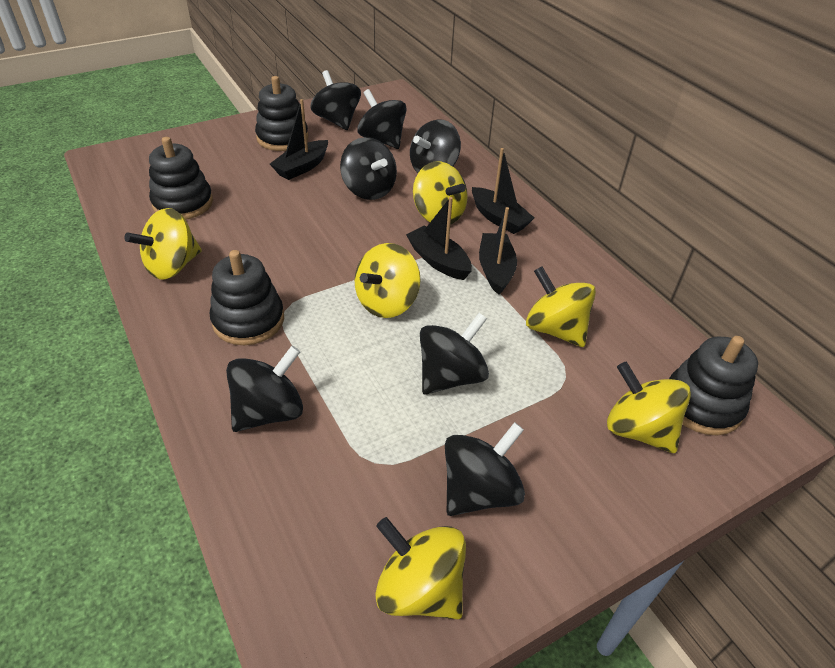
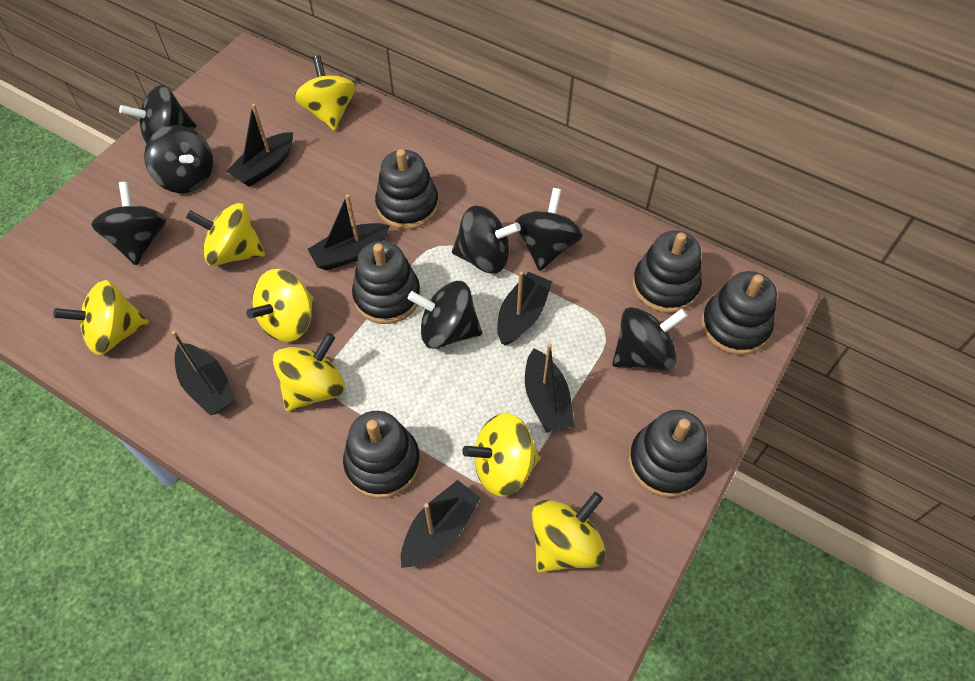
black boat: [270,99,328,180] [406,197,472,280] [472,148,534,234] [479,207,517,295] = 4 -> [171,331,236,415] [227,104,293,187] [308,195,390,270] [401,480,481,568] [497,272,552,345] [525,343,574,433] = 6
black stacking toy: [149,137,213,220] [210,250,284,345] [255,76,309,151] [669,336,758,435] = 4 -> [343,411,420,499] [352,241,421,324] [375,149,439,230] [629,410,707,498] [632,231,702,313] [701,271,777,355] = 6
yellow spinning top: [124,208,202,280] [355,243,421,318] [375,517,466,619] [413,161,468,225] [526,266,596,347] [607,362,691,453] = 6 -> [53,280,149,355] [186,203,265,266] [246,269,313,342] [273,333,345,412] [294,55,356,131] [462,413,541,496] [532,492,606,573] = 7

